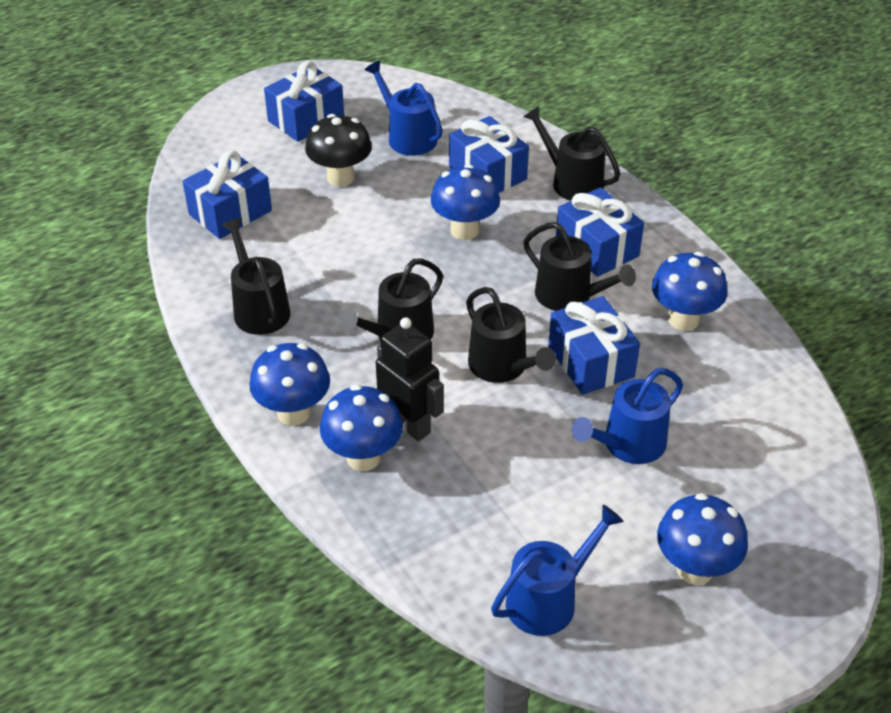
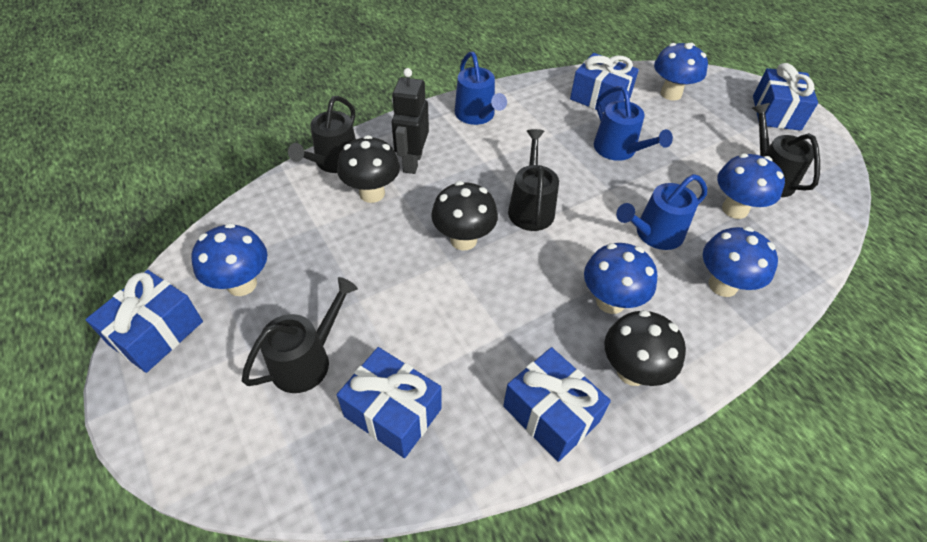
black mushroom: [305,114,372,187] = 1 -> [337,135,400,203] [431,181,498,251] [605,310,686,386] = 3
black watering can: [222,218,290,335] [339,258,443,340] [466,287,556,383] [523,106,620,200] [523,222,636,311] = 5 -> [242,277,358,393] [288,96,356,173] [508,129,559,231] [752,103,820,197] = 4

